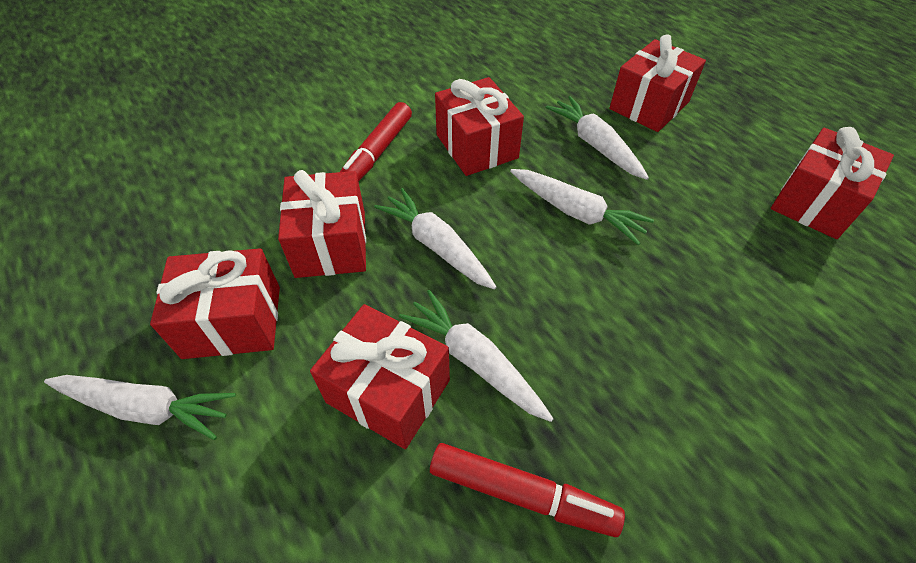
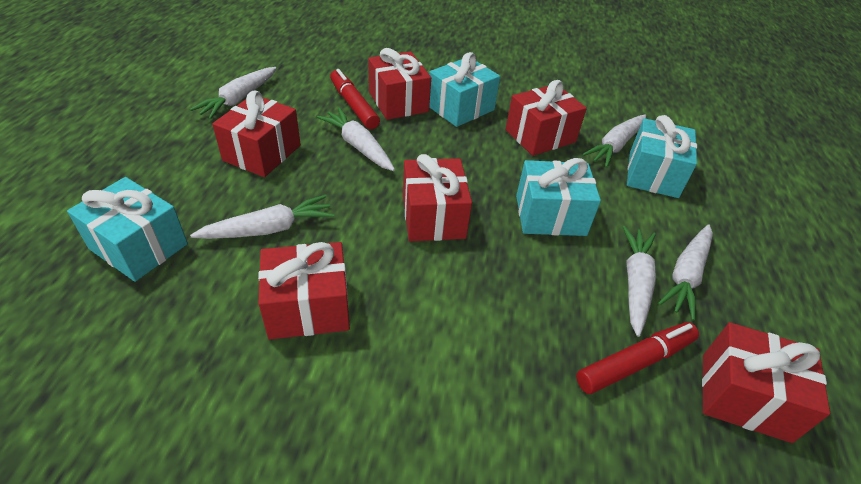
turquoise gift: none = 0 -> [67,177,188,282] [429,52,500,127] [516,158,601,236] [627,115,697,198] = 4
white carrot: [44,375,236,440] [374,188,496,289] [399,290,554,422] [510,169,654,245] [545,96,649,180] = 5 -> [190,67,277,119] [190,195,334,239] [317,108,395,171] [582,114,646,168] [623,226,656,337] [658,224,713,321] = 6

